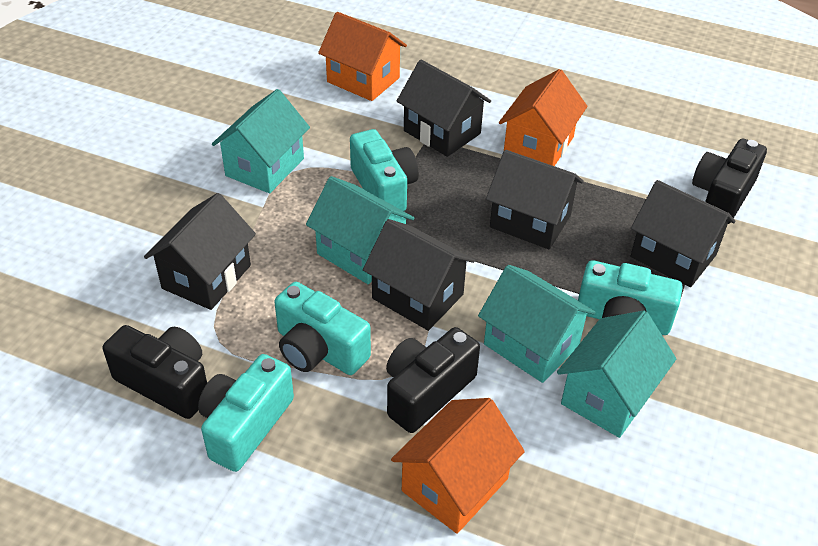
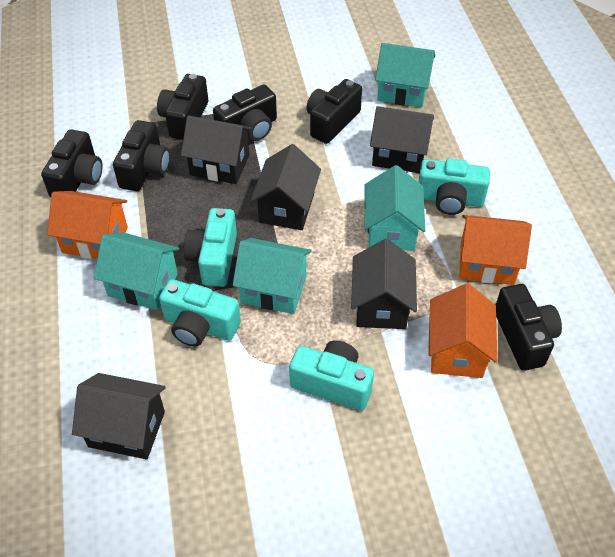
black camera: [103,325,207,419] [386,327,480,433] [692,138,767,224] = 3 -> [41,129,102,198] [113,120,170,191] [157,74,208,140] [213,85,277,141] [306,79,362,144] [496,284,562,371] = 6

